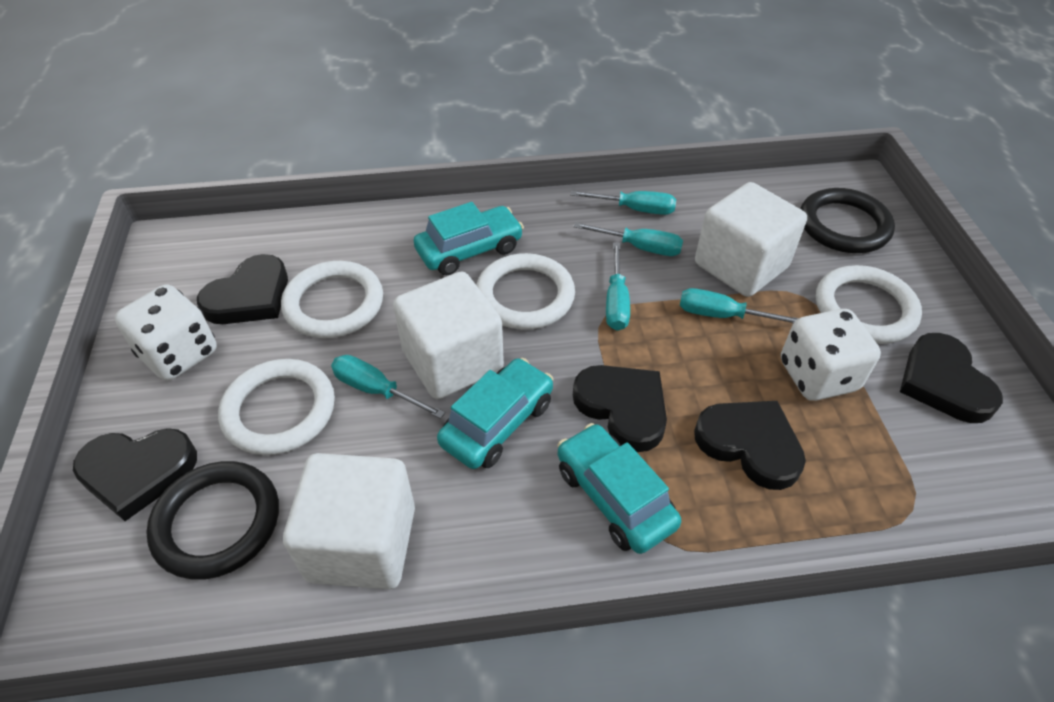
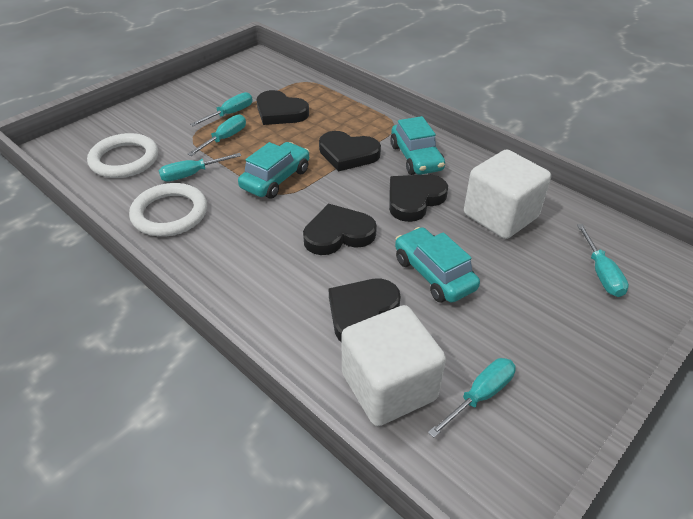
black ring: [146,461,279,580] [800,188,895,253] = 2 -> none = 0
white cube: [283,453,415,589] [393,272,504,399] [695,182,807,297] = 3 -> [341,305,446,426] [464,149,551,239] = 2
white dice: [114,284,217,381] [781,309,881,401] = 2 -> none = 0
white ring: [218,359,335,455] [281,261,383,338] [476,253,575,330] [816,265,922,344] = 4 -> [87,133,158,178] [129,183,207,237] = 2

